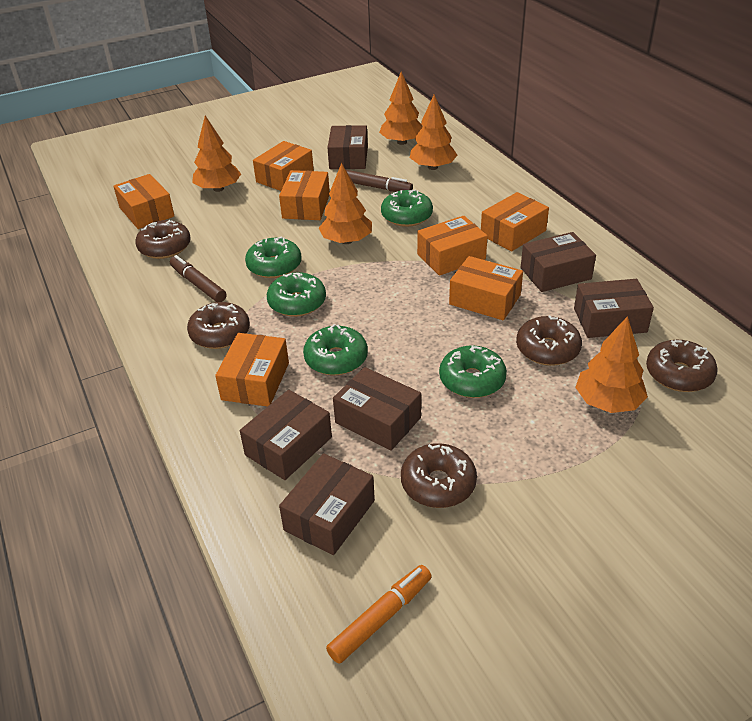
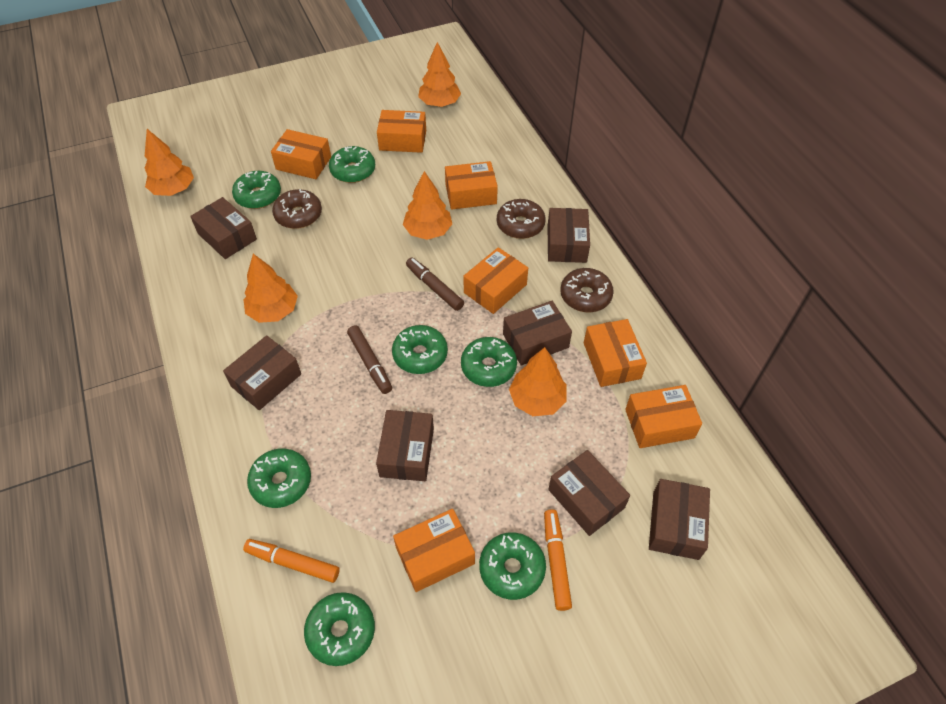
brown box: [240,390,332,480] [279,453,375,555] [327,125,368,169] [333,367,421,451] [521,232,596,292] [574,279,654,338] = 6 -> [190,197,257,259] [223,335,301,410] [376,410,434,481] [503,301,572,365] [548,208,590,263] [548,450,630,536] [649,479,710,560] = 7
brown donut: [135,220,191,259] [187,302,250,349] [401,443,477,508] [516,315,582,366] [646,340,718,392] = 5 -> [272,189,322,229] [497,199,546,239] [560,268,614,312] = 3
green donut: [245,236,301,278] [267,272,326,317] [303,324,368,375] [381,189,433,227] [439,345,507,398] = 5 -> [232,171,281,209] [247,448,311,508] [304,592,375,666] [329,146,375,183] [392,325,448,374] [461,337,517,387] [479,532,546,600] = 7
orange marker: [326,565,432,664] = 1 -> [243,539,340,583] [544,510,572,611] = 2

